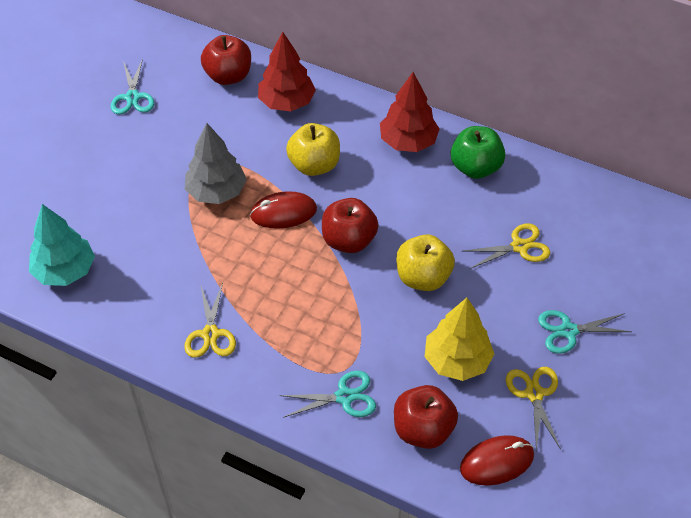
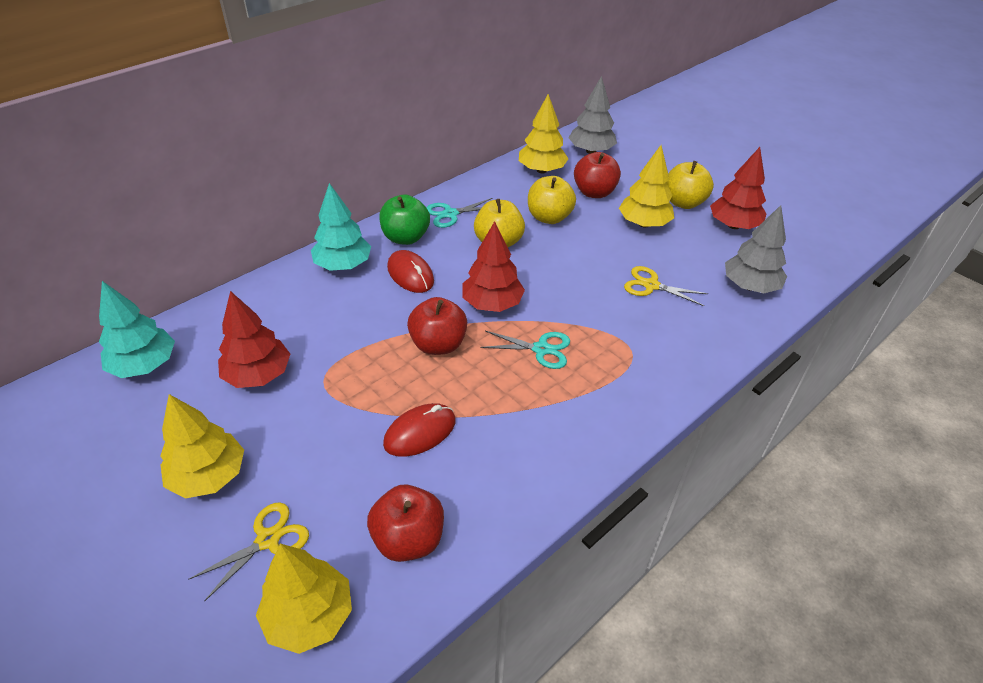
grey tree: [185,123,247,204] = 1 -> [568,76,617,154] [725,205,787,293] = 2
red tree: [258,32,316,111] [380,72,440,152] = 2 -> [218,291,290,388] [462,221,525,312] [710,147,767,229] = 3
turquoise scissors: [111,59,154,114] [279,370,376,418] [538,310,632,354] = 3 -> [426,198,492,228] [480,331,570,369] = 2
turquoise tree: [29,204,95,286] = 1 -> [99,281,175,378] [311,183,371,271] = 2
yellow apple: [286,123,340,176] [396,234,455,291] = 2 -> [474,199,525,247] [528,176,576,224] [666,161,714,209] = 3
yellow scissors: [185,283,236,358] [464,224,550,269] [506,367,561,451] = 3 -> [189,502,309,602] [624,266,708,306] = 2
yellow tree: [425,298,494,381] = 1 -> [160,394,244,498] [256,544,352,654] [519,94,569,173] [619,145,674,227] = 4

